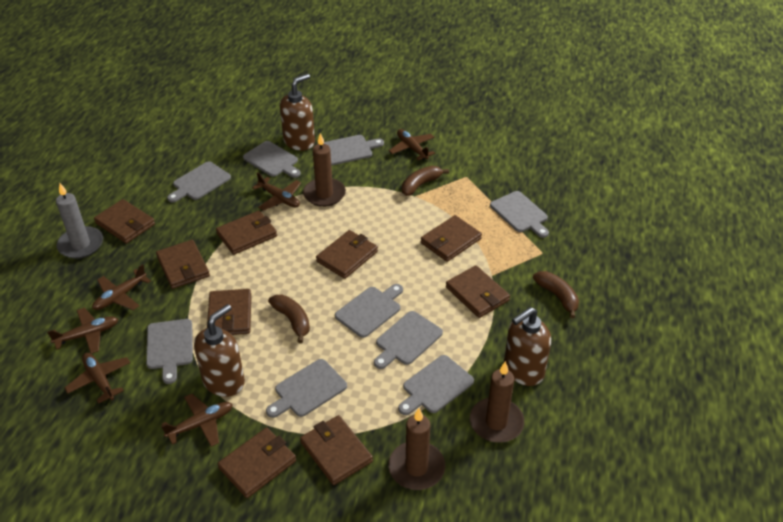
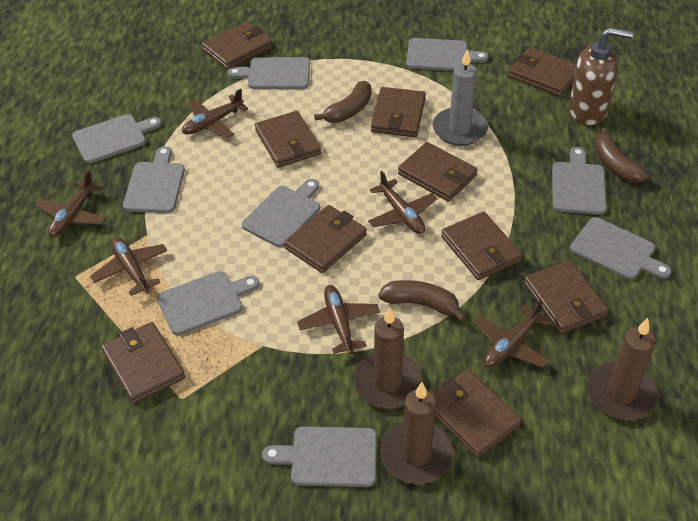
brown soap dispenser: [194,304,245,397] [280,74,315,151] [504,307,551,386] = 3 -> [569,27,633,125] = 1
brown wallet: [94,199,155,244] [156,240,210,289] [207,289,251,335] [216,210,277,255] [218,428,296,498] [300,415,373,485] [316,230,378,279] [421,215,482,262] [446,265,510,318] = 9 -> [101,322,185,404] [202,21,272,70] [255,111,321,168] [284,205,367,273] [371,87,426,137] [398,142,478,202] [433,369,521,458] [441,212,522,280] [508,47,577,96] [524,260,609,334] = 10

